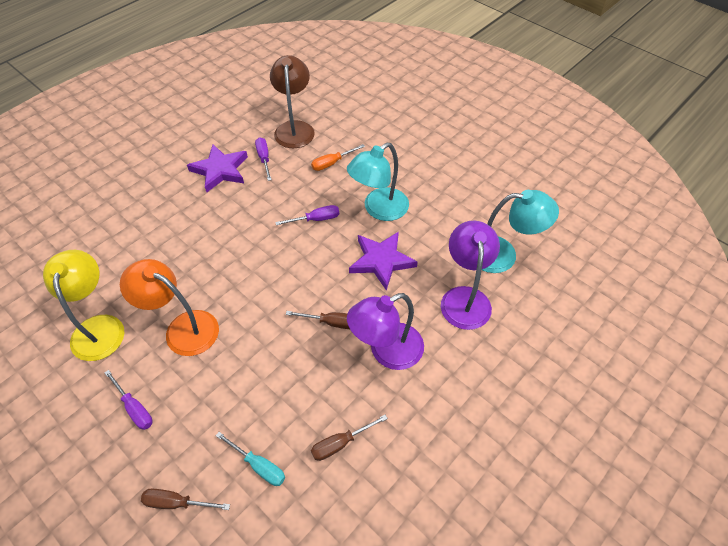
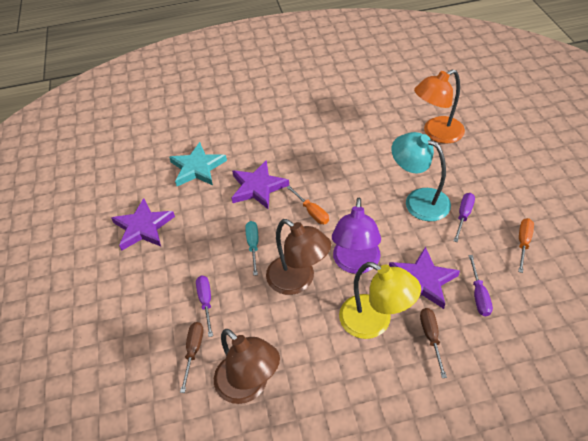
brown lamp: [270,55,315,148] = 1 -> [214,328,280,404] [266,219,331,295] = 2
brown screwdriver: [141,488,230,510] [286,311,350,329] [311,415,388,461] = 3 -> [180,322,204,393] [420,308,447,378] = 2
orange screwdriver: [311,144,365,171] = 1 -> [287,185,329,224] [518,218,534,273] = 2
purple lamp: [347,293,424,370] [441,220,500,330] = 2 -> [332,198,381,274] = 1
purple star: [187,144,248,192] [349,232,418,291] = 2 -> [111,198,175,251] [232,160,289,209] [389,246,460,309] = 3
turquoise lamp: [347,143,409,221] [482,190,559,273] = 2 -> [392,132,451,221] = 1
turquoise star: none = 0 -> [169,142,227,186] = 1

